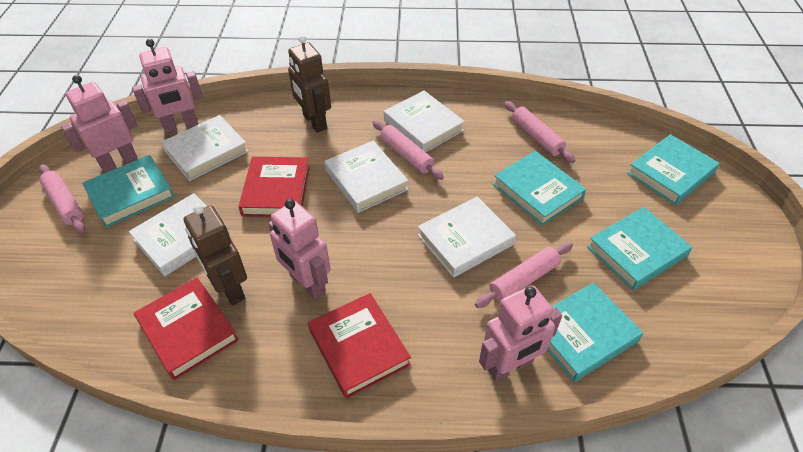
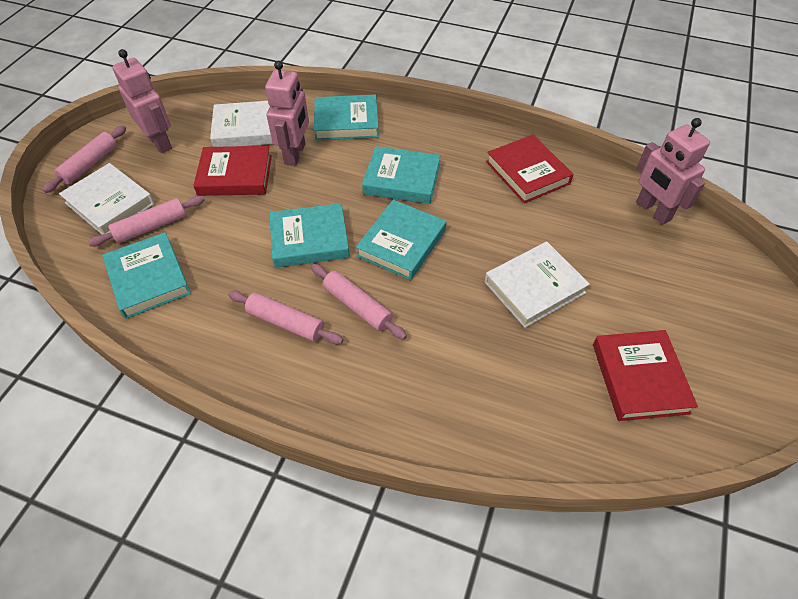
brown robot: [184,204,247,305] [288,35,331,133] = 2 -> none = 0
pink robot: [61,75,138,173] [132,39,203,133] [268,199,331,300] [479,285,562,382] = 4 -> [112,49,172,153] [265,61,309,166] [636,118,710,225] = 3
white book: [129,193,230,276] [161,115,249,181] [324,141,408,213] [384,91,465,152] [418,196,516,278] = 5 -> [59,163,155,235] [210,101,273,147] [485,242,590,328] = 3

